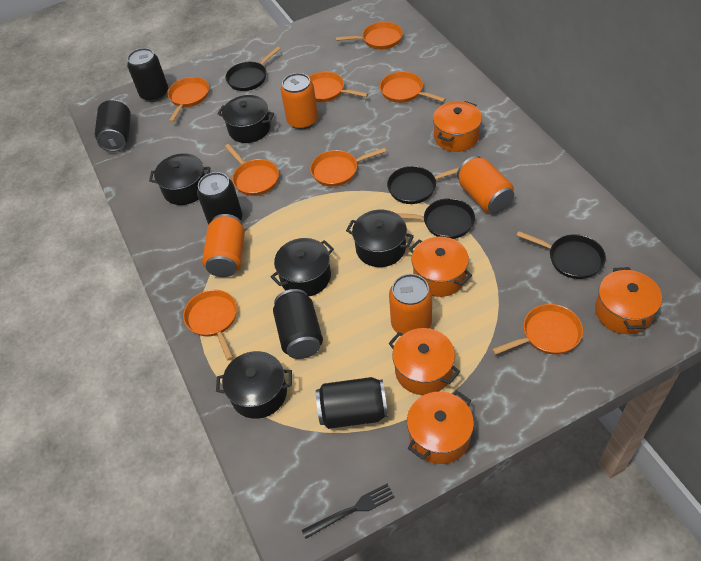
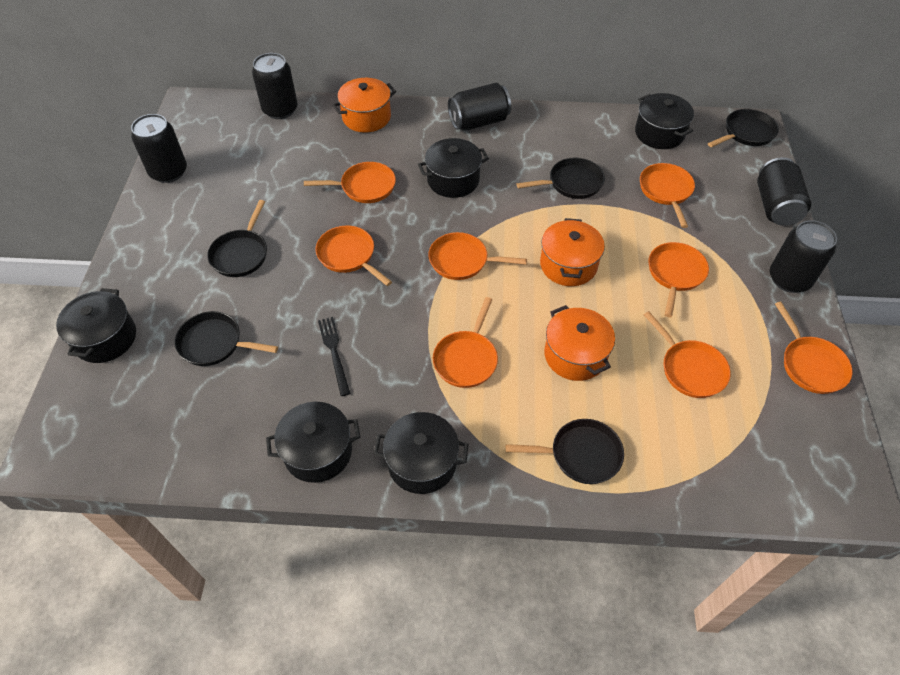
black pan: [225,46,281,91] [387,166,459,204] [396,198,475,239] [516,231,606,279] = 4 -> [174,311,278,366] [207,200,267,277] [506,419,624,484] [517,158,605,199] [708,109,779,147] = 5
orange can: [202,214,245,277] [281,73,318,130] [389,274,432,334] [457,156,514,213] = 4 -> none = 0
orange pot: [388,328,460,395] [407,391,474,464] [409,237,472,297] [433,101,482,152] [595,267,662,335] = 5 -> [332,78,396,133] [540,218,605,286] [544,305,615,381] = 3

